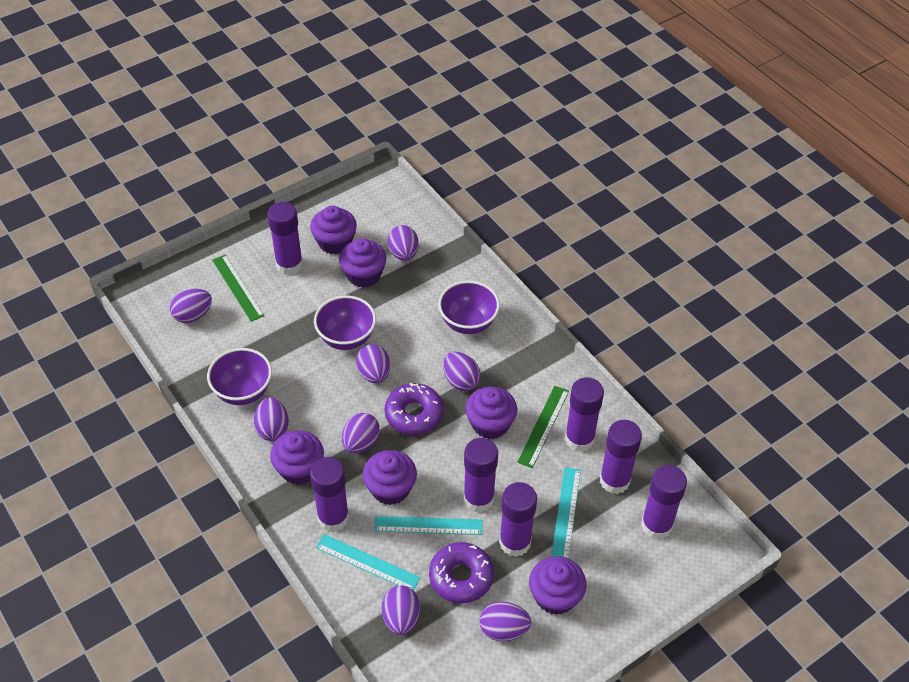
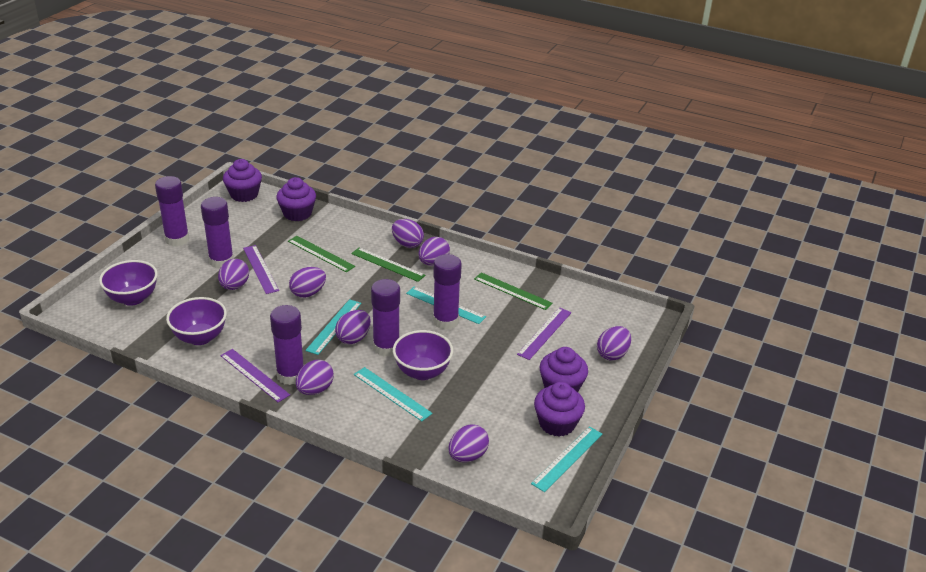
green ruler: [212,255,264,322] [517,386,569,468] = 2 -> [288,236,355,272] [351,247,425,282] [474,273,553,310] = 3
purple cupcake: [270,430,324,485] [310,206,357,254] [339,238,387,288] [363,450,417,505] [465,387,517,439] [529,556,587,615] = 6 -> [223,159,262,202] [276,177,316,221] [534,382,585,437] [539,347,588,392] = 4
purple donut: [385,383,444,435] [429,542,494,603] = 2 -> none = 0
purple glue stick: [268,202,303,275] [310,457,349,532] [464,438,498,512] [499,482,537,557] [565,377,604,452] [600,420,642,494] [641,465,687,539] = 7 -> [155,176,190,247] [201,197,234,268] [270,305,304,385] [371,279,400,357] [433,254,462,330] = 5
purple ruler: none = 0 -> [220,349,290,402] [243,245,279,294] [517,307,572,360] = 3
turquoise ruler: [316,534,420,591] [374,516,482,535] [551,467,581,559] = 3 -> [305,299,361,355] [354,367,433,421] [406,287,486,324] [531,426,602,492] = 4

